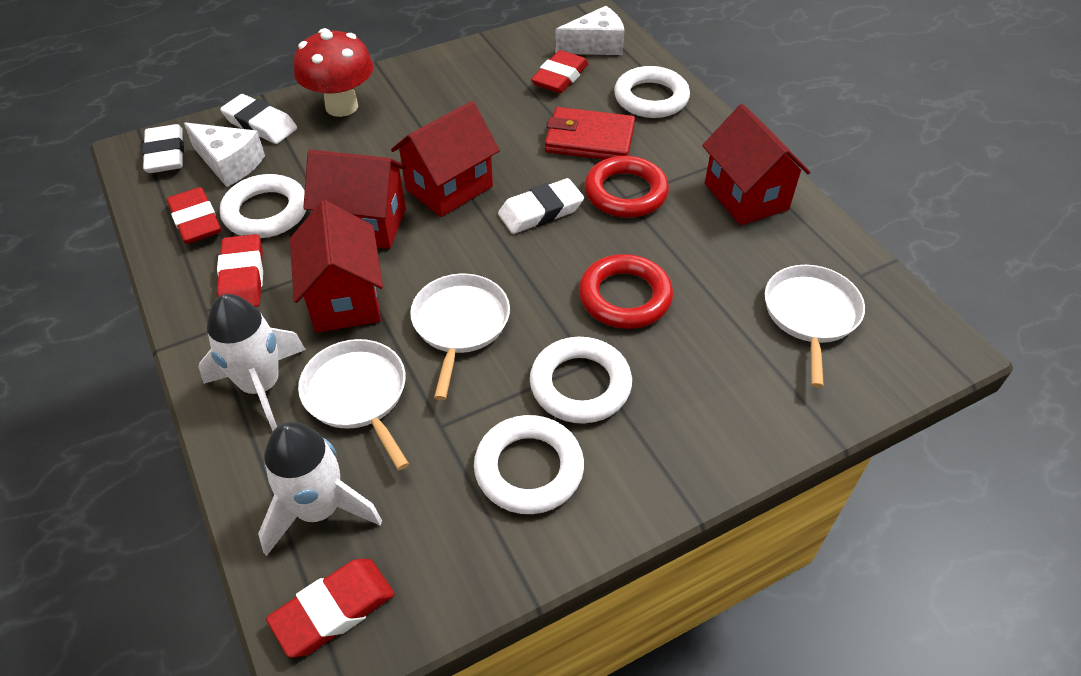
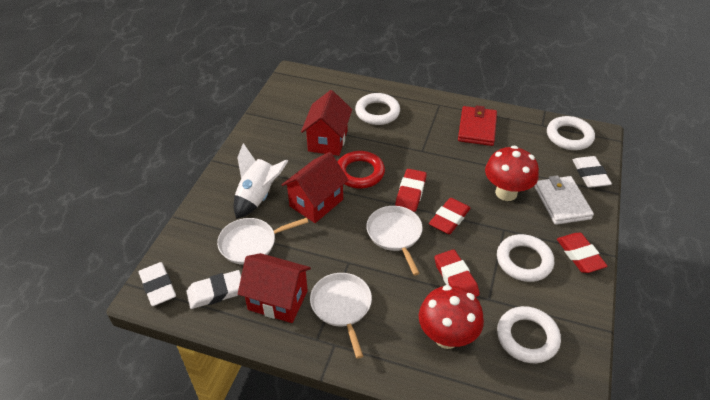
red house: [290,200,383,333] [303,150,406,249] [391,101,500,217] [702,104,811,225] = 4 -> [238,253,311,323] [281,152,348,223] [301,90,352,156] = 3
red mushroom: [294,28,373,117] = 1 -> [419,285,484,349] [485,146,539,201] = 2
red ring: [579,254,673,329] [584,156,669,218] = 2 -> [338,151,385,188] = 1
white cheese: [184,122,265,187] [555,6,624,55] = 2 -> none = 0
white rocket: [198,294,306,431] [258,422,382,556] = 2 -> [234,143,288,219] = 1
white wallet: none = 0 -> [534,175,594,225] = 1

